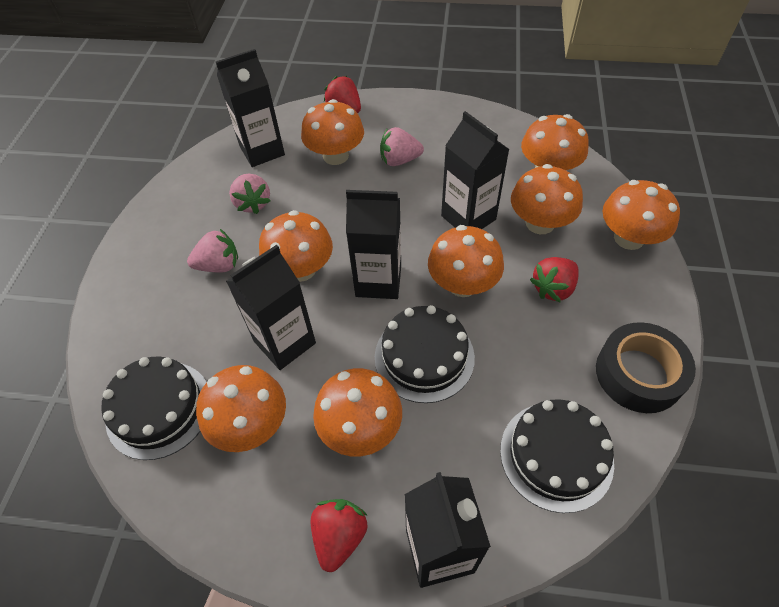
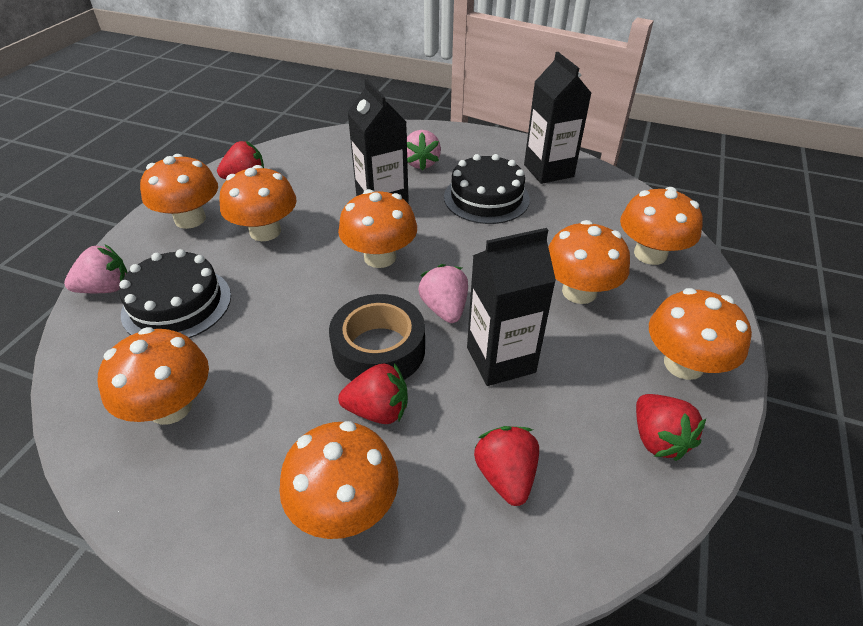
black cake: [101,356,207,460] [375,305,475,403] [500,399,614,513] = 3 -> [119,249,231,338] [444,154,530,224] = 2
black carton: [216,49,285,167] [226,245,316,370] [346,190,401,299] [404,472,491,588] [441,111,510,229] = 5 -> [347,79,409,204] [467,228,556,386] [524,52,591,184] = 3
red strawberry: [311,499,368,572] [324,76,361,113] [530,257,579,303] = 3 -> [217,141,264,179] [338,363,408,424] [474,426,539,506] [636,394,706,461] = 4

